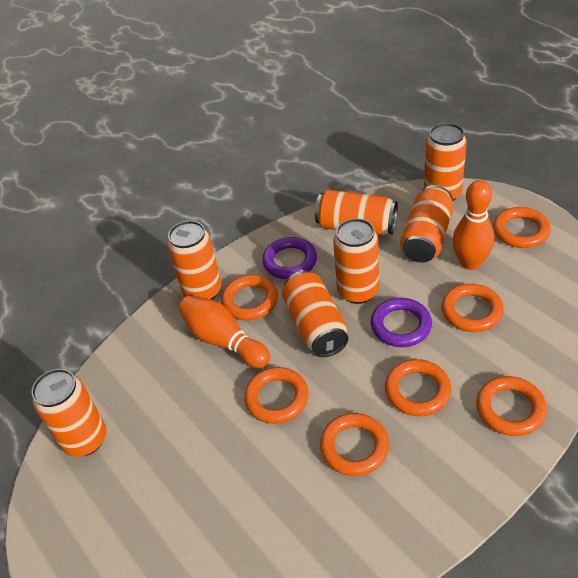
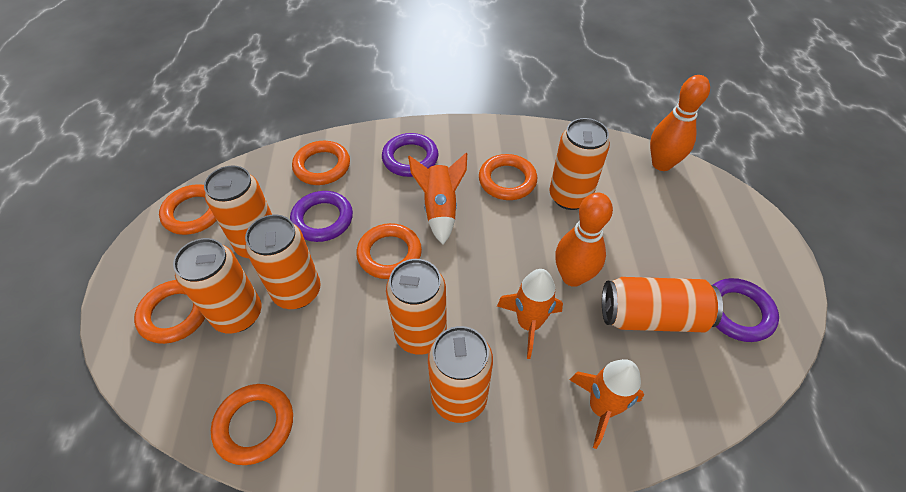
orange ring: [221,275,278,320] [244,367,308,424] [320,413,389,476] [385,359,451,416] [441,283,504,332] [476,376,547,436] [493,207,551,248] = 7 -> [134,280,205,344] [159,184,217,235] [211,384,293,465] [292,141,350,185] [356,223,422,279] [479,154,537,200] = 6
orange rocket: none = 0 -> [408,153,467,245] [497,269,563,359] [569,359,644,449] = 3
purple ring: [262,237,317,279] [371,298,432,347] = 2 -> [290,191,353,242] [382,133,439,177] [713,278,779,342] = 3

